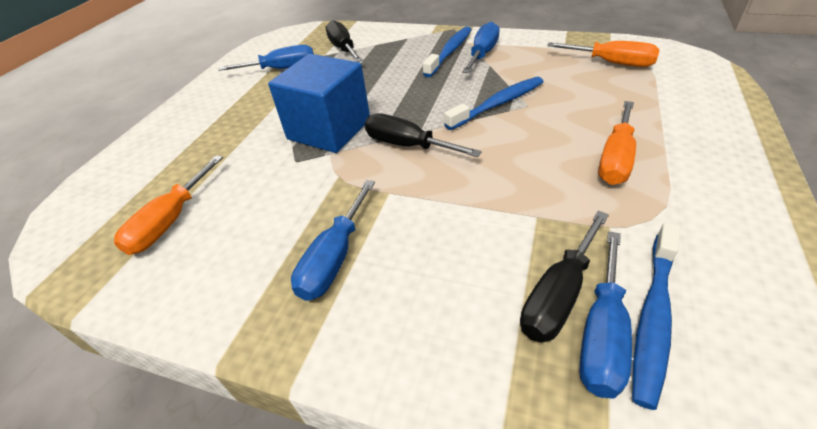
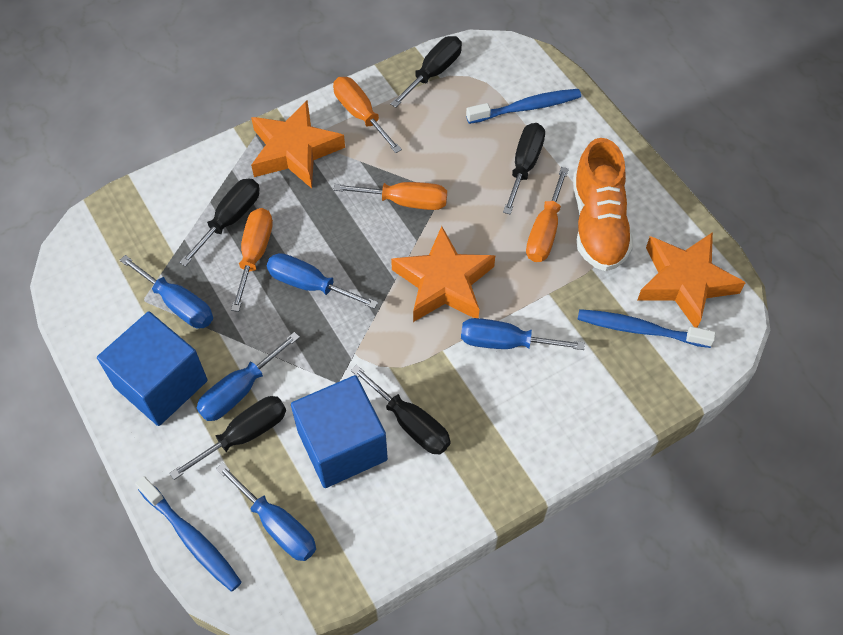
black screwdriver: [326,20,363,62] [365,114,482,157] [520,211,609,343] = 3 -> [170,396,286,480] [179,178,259,266] [351,365,450,454] [390,36,462,108] [503,123,545,214] = 5
blue cube: [268,54,370,153] = 1 -> [97,312,208,426] [291,375,388,488] = 2
blue screwdriver: [219,45,314,71] [291,180,375,301] [462,22,500,73] [579,231,632,398] = 4 -> [120,255,213,329] [197,332,300,421] [216,463,316,561] [267,253,378,309] [461,318,585,350] = 5
orange screwdriver: [114,155,223,255] [547,41,660,67] [598,101,636,185] = 3 -> [231,208,273,312] [333,77,402,153] [333,182,447,210] [526,167,569,262] = 4
orange shoe: none = 0 -> [573,138,633,271] = 1
orange star: none = 0 -> [251,100,345,188] [391,226,495,322] [637,232,746,328] = 3

